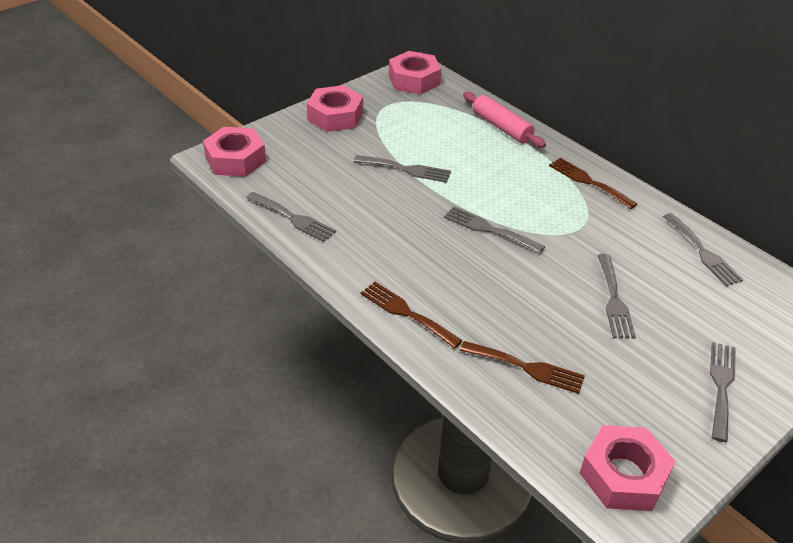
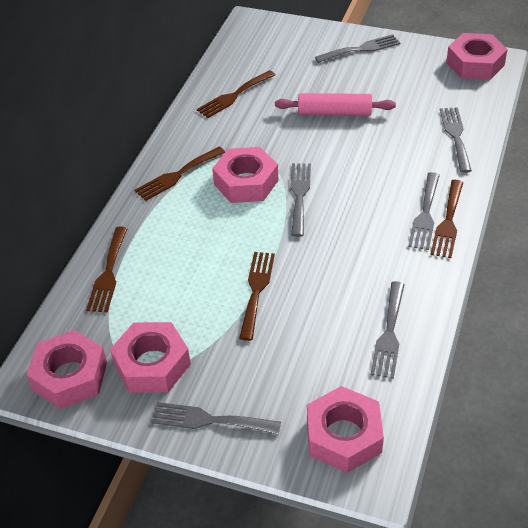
brown fork: [361,282,463,348] [460,341,585,394] [549,158,637,209] = 3 -> [86,227,128,312] [135,147,225,201] [197,70,275,118] [239,252,275,341] [430,180,464,258] = 5
pink nut: [203,127,266,177] [307,85,363,132] [389,51,441,94] [580,425,676,511] = 4 -> [27,330,107,409] [110,322,191,393] [212,147,279,203] [307,386,384,473] [446,33,508,80] = 5

